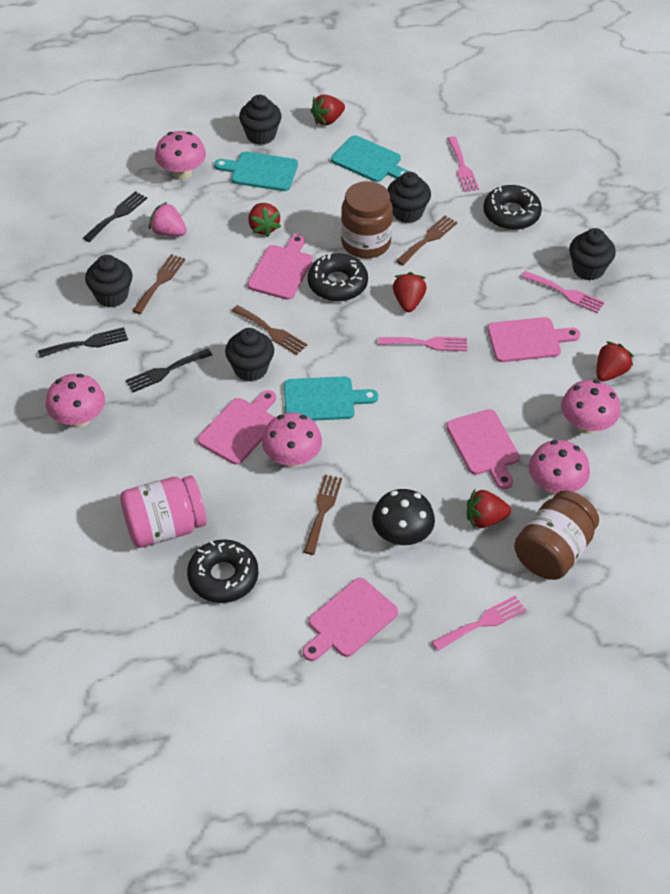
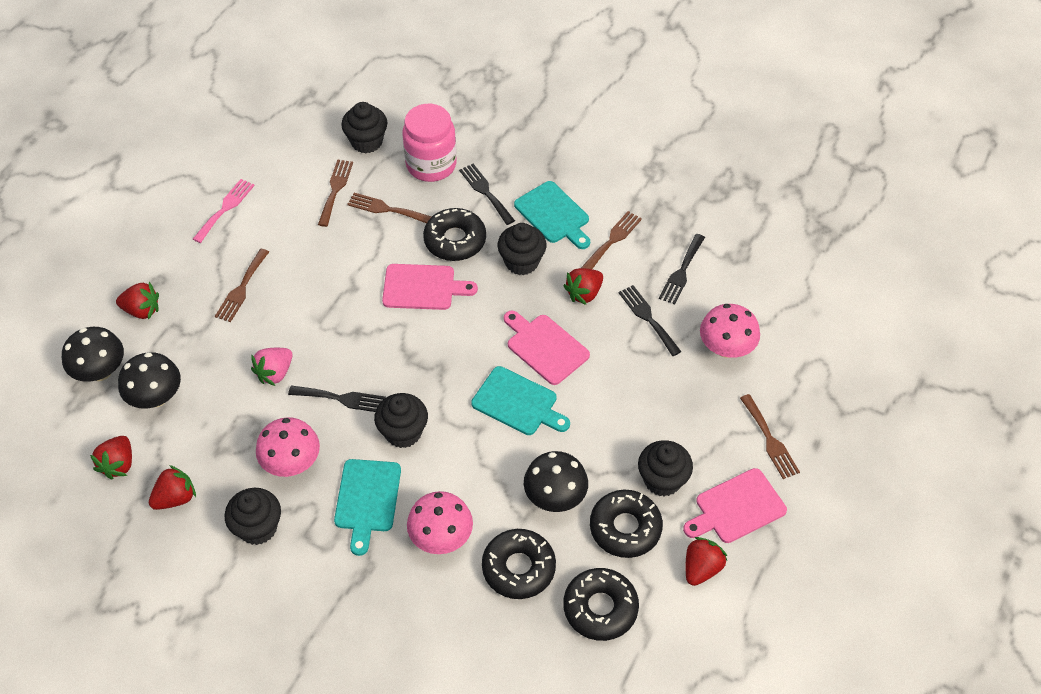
black donut: [187,540,259,603] [308,253,368,301] [483,185,542,230] = 3 -> [423,208,486,261] [482,529,556,599] [564,568,639,641] [590,490,663,558] = 4
black fork: [38,327,128,358] [83,191,147,242] [125,349,212,392] = 3 -> [288,385,386,412] [459,164,515,225] [619,285,681,356] [659,234,705,305] = 4
black mushroom: [372,489,435,546] = 1 -> [62,327,124,382] [118,352,181,409] [524,451,588,512] = 3
brown fork: [132,254,185,314] [232,305,307,355] [303,475,342,555] [396,215,457,265] = 4 -> [215,249,269,322] [318,160,353,227] [347,193,431,223] [581,211,642,269] [740,394,800,479] = 5
brown jar: [341,181,393,258] [514,491,599,580] = 2 -> none = 0
pink cutting board: [198,390,276,465] [247,234,313,300] [303,578,398,661] [446,409,520,489] [487,317,580,362] = 5 -> [382,264,478,310] [504,311,590,385] [683,468,787,543] = 3
pink fork: [378,337,467,351] [432,596,526,651] [447,136,479,192] [522,271,605,313] = 4 -> [193,179,255,243] = 1
pink mushroom: [46,374,105,428] [155,131,206,180] [262,413,322,468] [529,440,590,495] [561,380,621,434] = 5 -> [256,417,320,477] [407,491,473,554] [700,304,760,358] = 3

